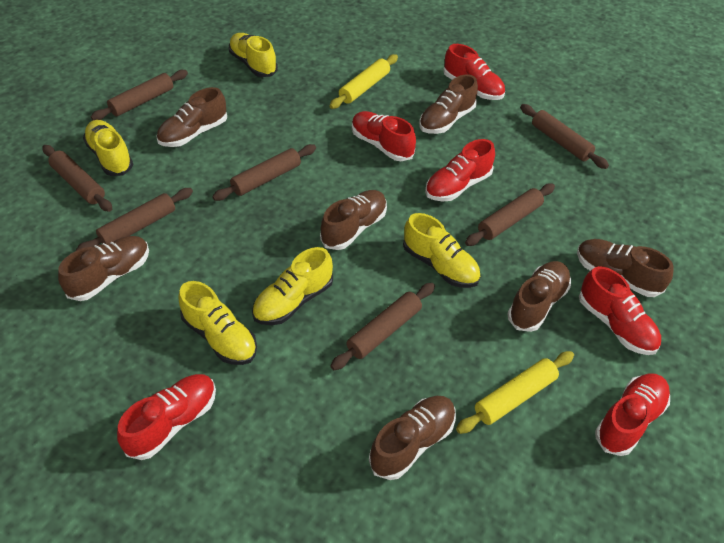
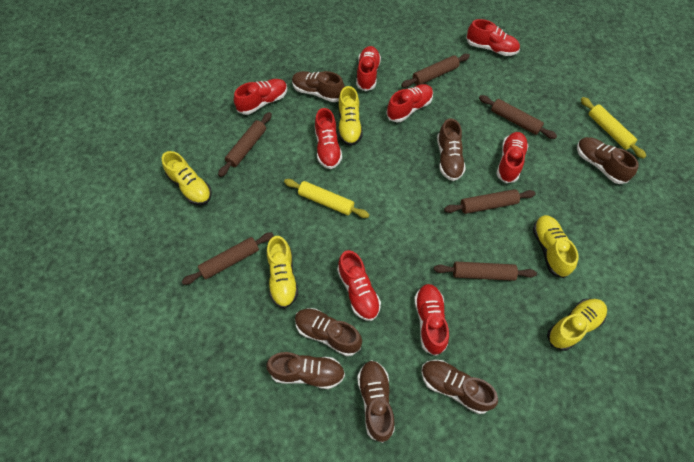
brown rolling pin: [42,145,112,212] [76,188,193,251] [91,70,188,120] [212,144,316,201] [330,283,435,370] [465,184,555,246] [520,104,609,169] = 7 -> [182,232,274,285] [218,112,272,177] [401,54,470,88] [434,262,537,281] [444,189,536,214] [479,95,557,139] = 6
red shoe: [117,374,216,460] [352,111,416,161] [425,139,495,201] [443,44,505,100] [579,266,661,355] [595,373,670,456] = 6 -> [234,79,288,115] [315,108,342,169] [337,250,381,321] [356,46,381,91] [386,84,433,122] [414,284,449,356] [466,19,520,56] [497,132,528,183] = 8

